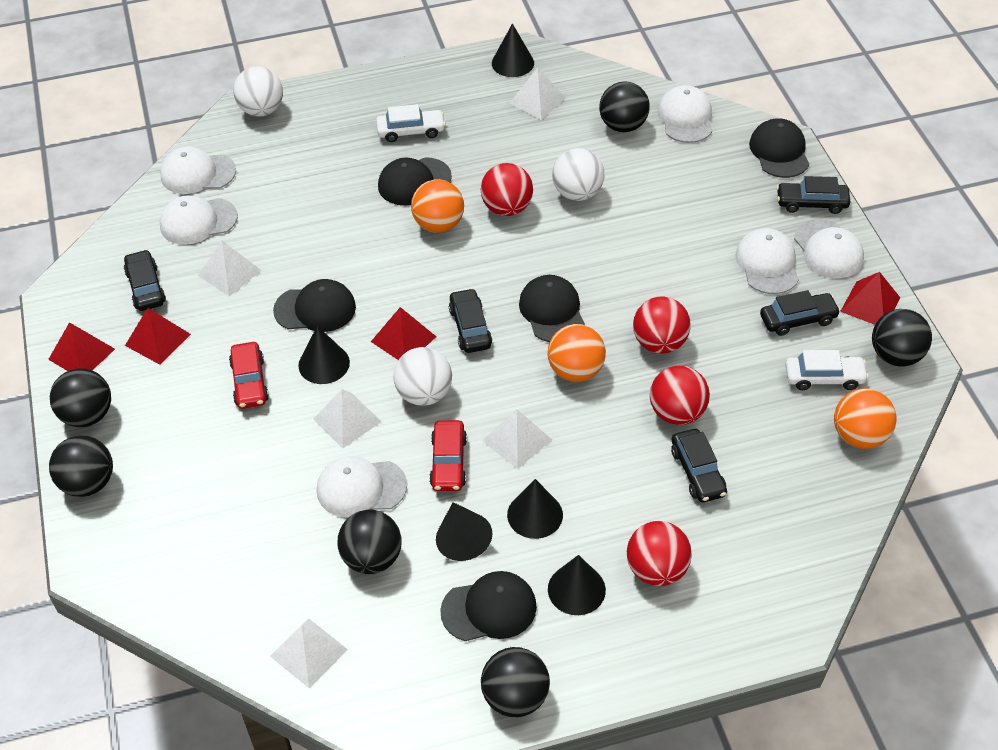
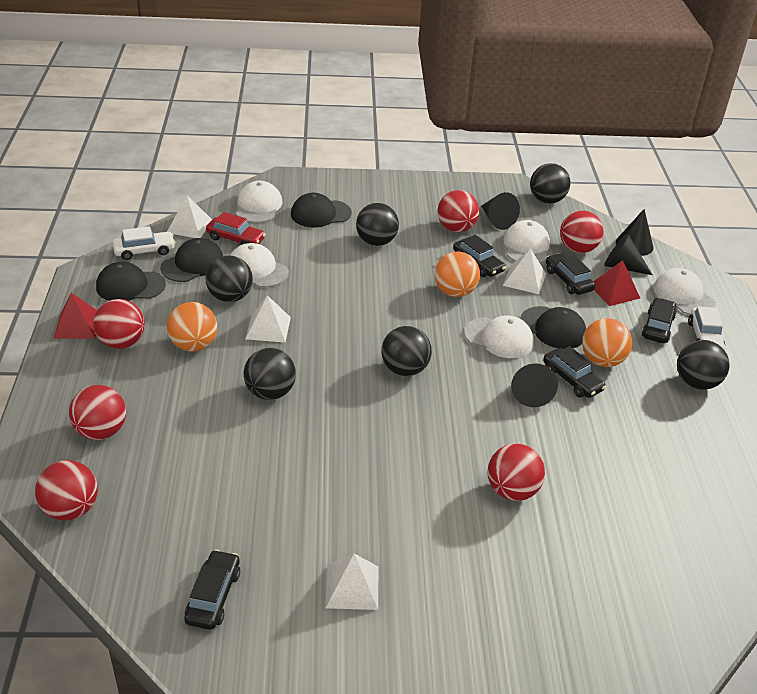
black cap: [273,279,356,332] [378,157,452,206] [440,571,537,641] [519,275,585,342] [749,118,809,178] = 5 -> [96,262,166,301] [160,238,223,282] [291,193,352,227] [520,306,586,349] = 4
black cone: [298,326,350,384] [436,502,493,561] [492,24,534,77] [507,479,563,539] [548,555,606,615] = 5 -> [481,192,520,230] [511,363,558,407] [604,234,652,275] [616,209,653,256] = 4
red ball: [480,163,533,216] [627,521,692,586] [633,296,691,354] [650,365,710,425] = 4 -> [35,460,98,521] [69,385,126,440] [93,299,145,349] [437,190,479,232] [488,444,545,501] [560,211,603,253] = 6
red car: [229,342,269,409] [429,420,467,491] = 2 -> [206,212,266,245] = 1
red pyramid: [48,322,115,371] [125,308,191,365] [371,307,436,360] [840,272,900,325] = 4 -> [53,293,97,339] [593,260,640,306] = 2
white ball: [233,66,283,117] [394,347,452,406] [552,148,604,201] = 3 -> none = 0
white cap: [160,147,236,194] [160,195,238,245] [317,456,407,517] [658,85,712,143] [735,228,799,294] [794,220,864,278] = 6 -> [230,243,289,287] [236,181,282,223] [464,315,534,358] [503,220,550,263] [654,268,715,315] = 5
white pyramid: [198,241,262,296] [270,619,348,688] [313,389,382,448] [482,409,552,469] [509,68,566,120] = 5 -> [167,195,212,238] [245,295,291,343] [325,554,378,610] [503,248,546,294] = 4

